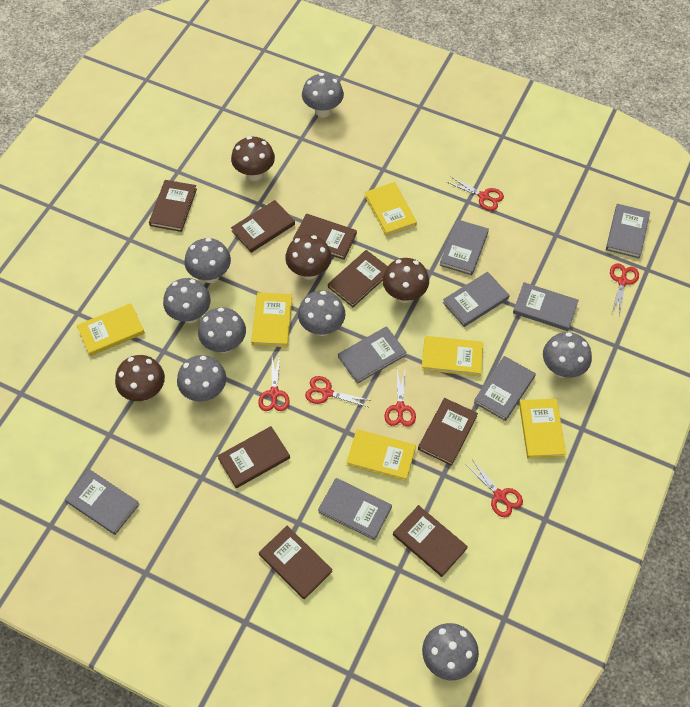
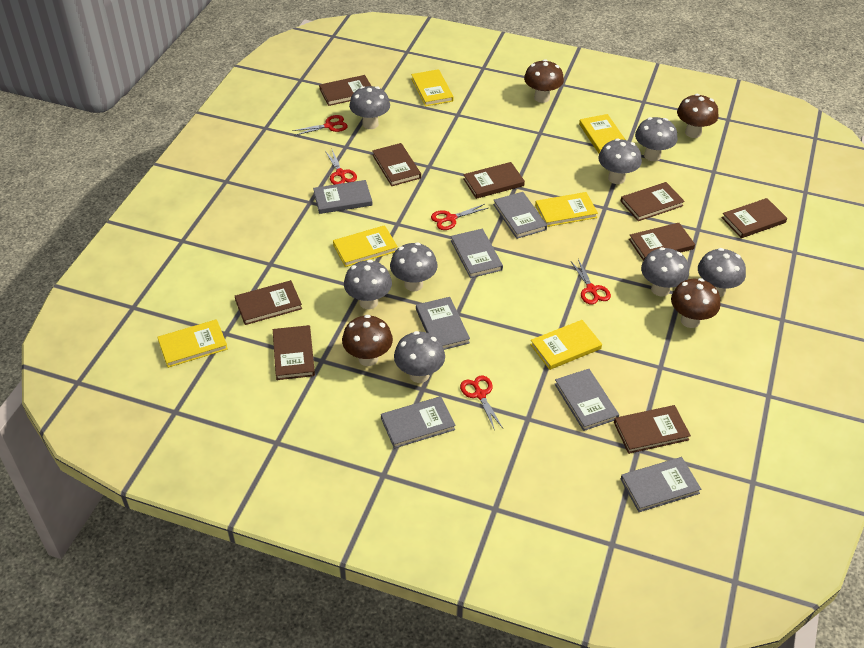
brown book: [149,180,197,232] [218,426,290,488] [231,200,295,253] [259,526,333,600] [293,214,357,260] [328,250,388,307] [393,505,468,577] [418,398,478,466] = 8 -> [235,280,302,325] [273,325,315,380] [319,75,371,106] [372,143,421,186] [463,162,525,199] [614,405,691,454] [621,182,685,221] [629,223,695,261] [722,198,787,238] = 9
grey book: [65,469,140,535] [318,478,392,541] [338,326,407,384] [440,219,489,275] [443,272,509,327] [474,356,536,421] [513,282,579,331] [606,204,650,258] = 8 -> [313,180,372,214] [381,396,456,449] [416,297,470,350] [451,229,503,278] [493,192,547,239] [555,369,619,431] [621,457,701,512] = 7
red scissors: [258,355,290,411] [305,376,369,407] [384,371,416,427] [447,176,504,211] [465,459,523,517] [610,263,639,317] = 6 -> [292,115,348,136] [325,150,357,185] [431,204,488,230] [460,376,503,431] [571,259,611,305] = 5

